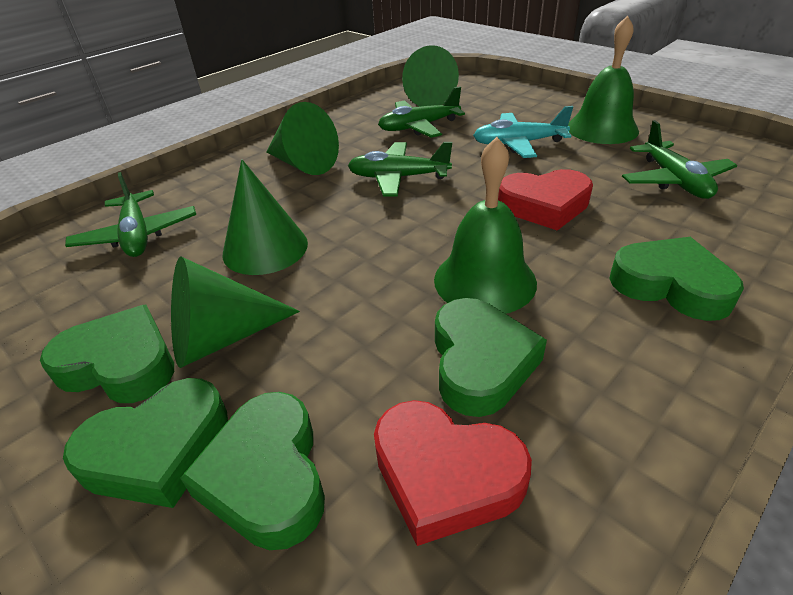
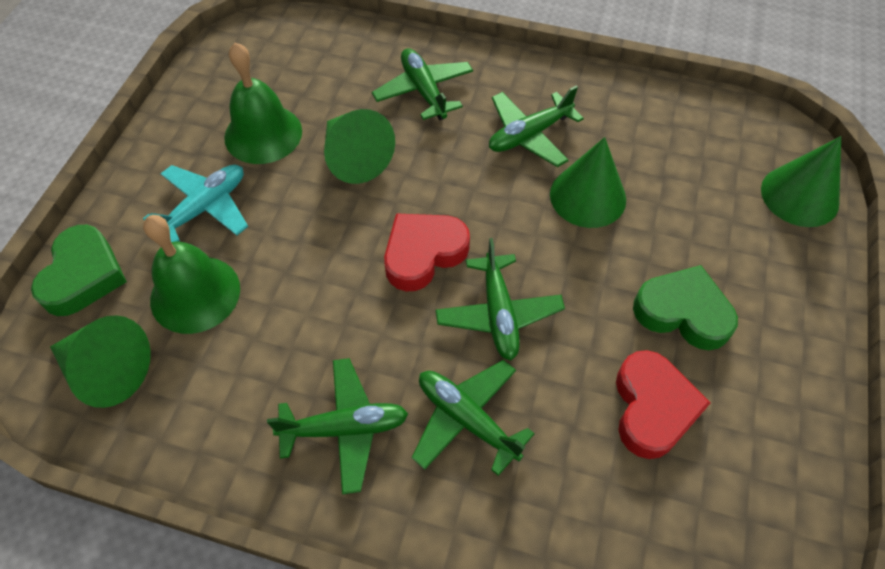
green heart: [40,305,174,403] [63,378,228,508] [180,392,325,550] [435,298,547,417] [609,237,744,321] = 5 -> [31,225,127,316] [633,265,738,350] = 2
green plane: [65,172,196,257] [348,142,452,196] [378,87,465,138] [622,120,737,199] = 4 -> [267,358,408,495] [372,48,473,120] [412,360,535,476] [435,238,565,360] [489,86,584,167] = 5

